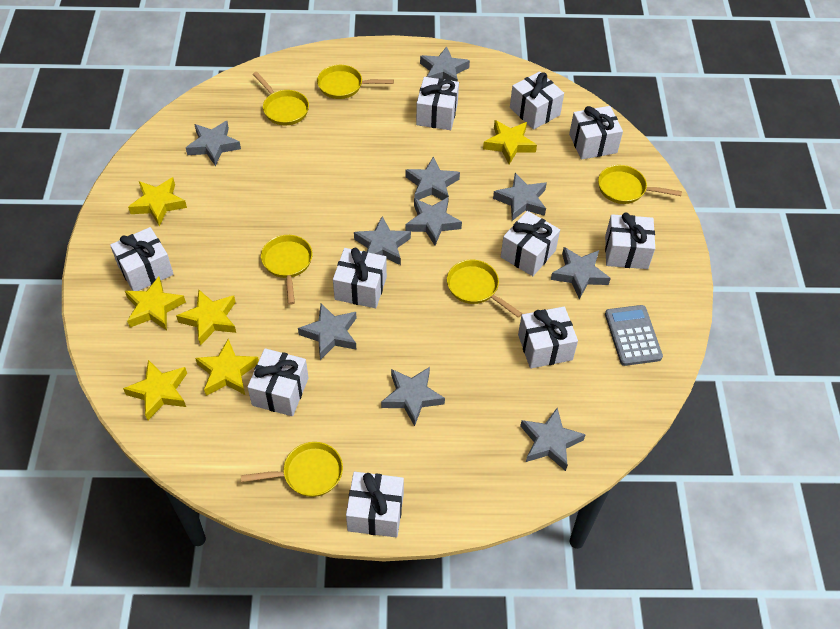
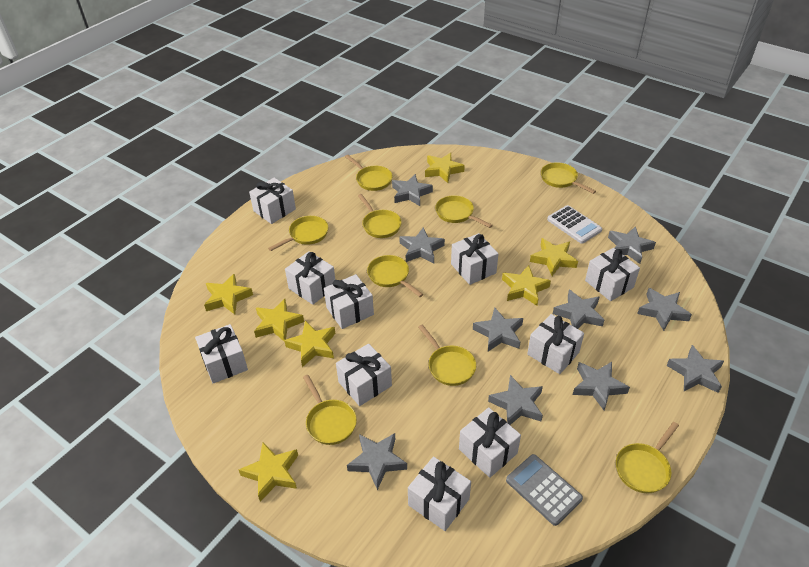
white calculator: none = 0 -> [547,205,602,244] = 1
yellow pan: [241,442,343,497] [253,72,309,125] [261,235,312,305] [317,65,394,99] [447,260,523,318] [598,165,682,204] = 6 -> [268,216,328,251] [303,375,357,445] [345,155,392,191] [358,194,402,238] [367,255,423,297] [418,324,476,386] [435,195,493,228] [541,162,596,194] [616,422,679,493] = 9
yellow star: [123,360,187,420] [125,277,186,330] [128,177,187,226] [176,289,236,346] [195,339,259,396] [483,120,537,164] = 6 -> [204,274,253,314] [239,443,298,502] [254,299,304,342] [284,321,335,367] [425,153,465,183] [502,265,551,306] [530,238,578,276] = 7

